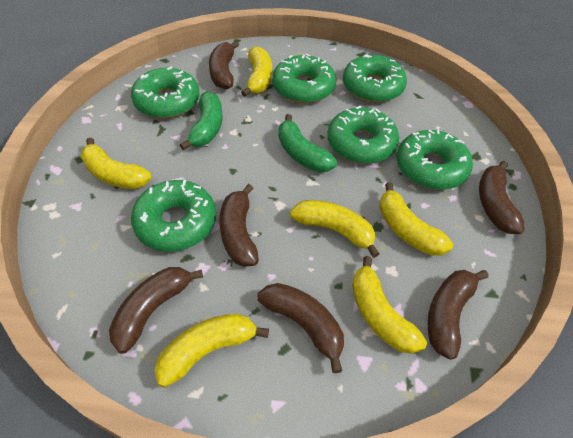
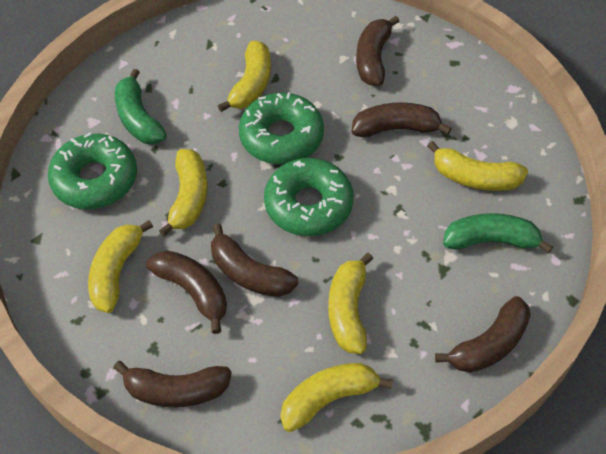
green donut: [131,67,199,118] [131,180,216,251] [272,54,336,103] [327,106,399,164] [343,54,407,103] [397,129,473,190] = 6 -> [48,132,137,209] [239,93,324,164] [264,158,354,236] = 3

